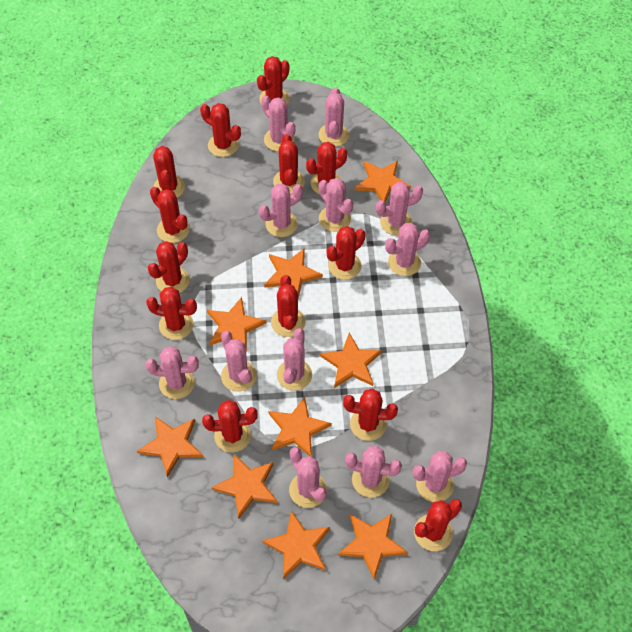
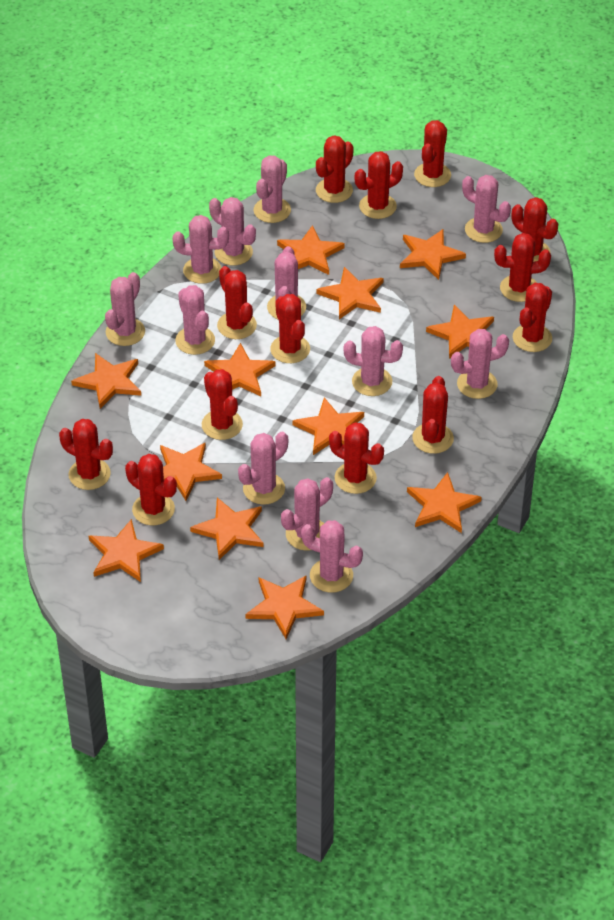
orange star: [137,417,203,478] [207,297,266,352] [212,454,277,518] [262,510,330,579] [264,248,323,298] [268,397,332,457] [320,333,382,388] [338,514,408,579] [355,161,411,203] = 9 -> [71,353,141,409] [89,519,164,582] [160,442,222,501] [190,498,264,560] [204,343,276,396] [245,576,324,639] [277,225,345,275] [293,397,364,455] [317,267,384,319] [400,229,466,280] [407,472,482,533] [426,305,494,359] = 12

